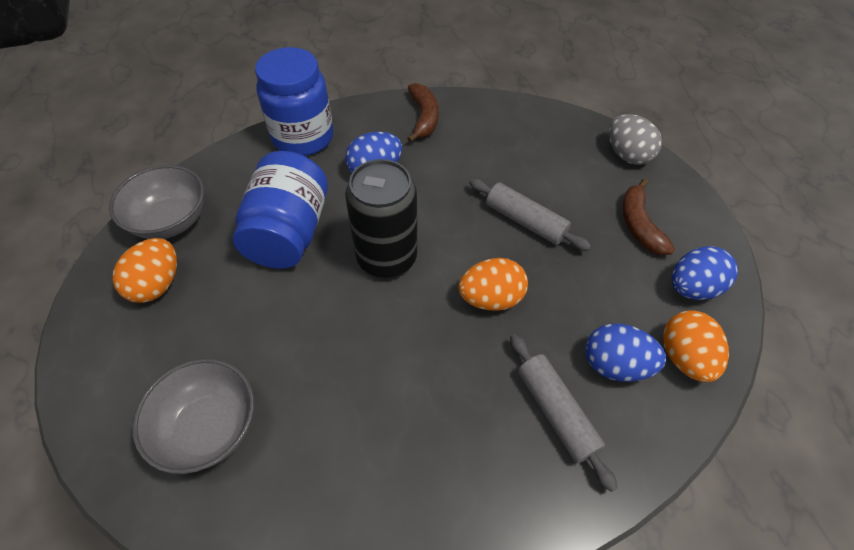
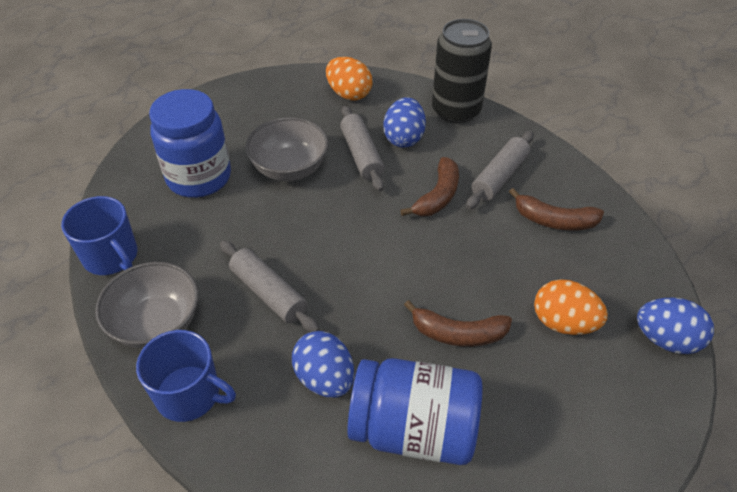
blue mug: none = 0 -> [61,196,137,275] [136,330,236,422] = 2
brown banana: [407,83,439,143] [622,179,675,255] = 2 -> [400,157,459,216] [404,300,512,347] [509,188,604,230] = 3
grey egg: [609,114,662,165] = 1 -> none = 0
grey rolling pin: [469,179,591,251] [510,334,618,492] = 2 -> [220,240,320,332] [340,106,384,192] [466,131,534,209] = 3
orange egg: [112,238,177,303] [458,258,528,311] [663,310,729,382] = 3 -> [326,57,373,101] [534,279,608,335] = 2

